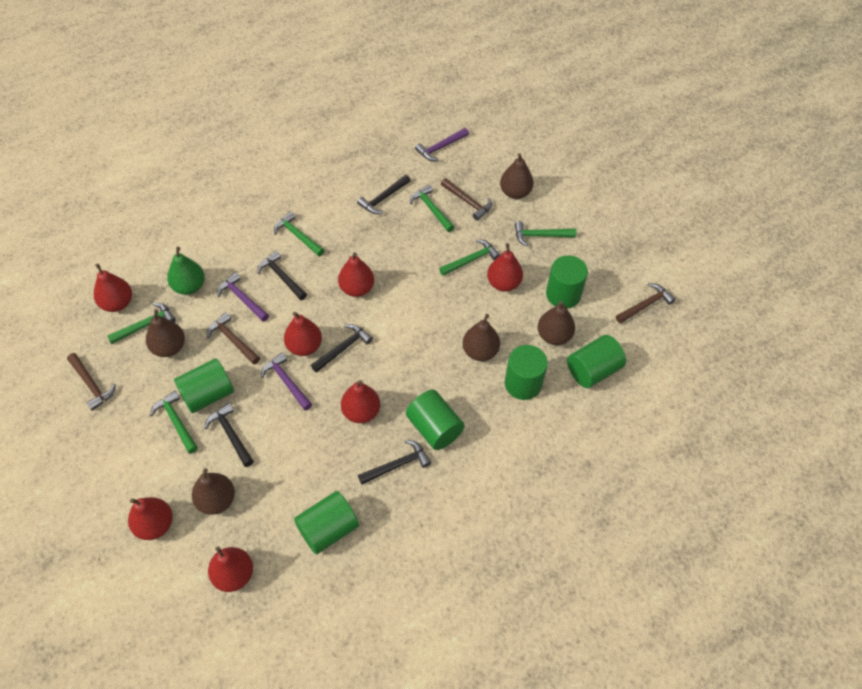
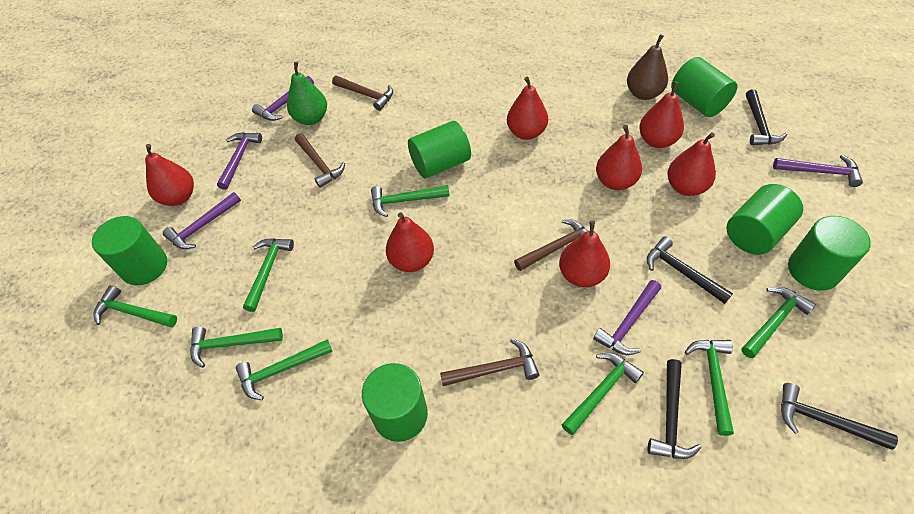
black hammer: [205,403,254,467] [258,251,307,300] [311,324,373,373] [357,175,411,214] [358,440,431,484] = 5 -> [647,237,733,304] [648,359,701,459] [746,89,787,145] [781,383,898,450] = 4
brown pear: [146,309,185,357] [192,468,235,515] [463,314,500,361] [500,153,533,199] [538,301,575,345] = 5 -> [627,34,668,100] = 1
green hammer: [107,303,176,344] [150,391,198,454] [274,212,325,256] [410,185,454,232] [439,239,500,276] [515,221,577,246] = 6 -> [94,285,177,328] [190,327,283,368] [236,340,332,400] [243,238,294,312] [371,185,450,217] [561,353,644,435] [685,340,734,436] [741,287,816,358] = 8
purple hammer: [217,272,269,322] [261,352,312,411] [415,128,469,161] = 3 -> [163,192,241,249] [217,132,262,190] [252,76,314,121] [593,280,661,355] [773,155,863,187] = 5

